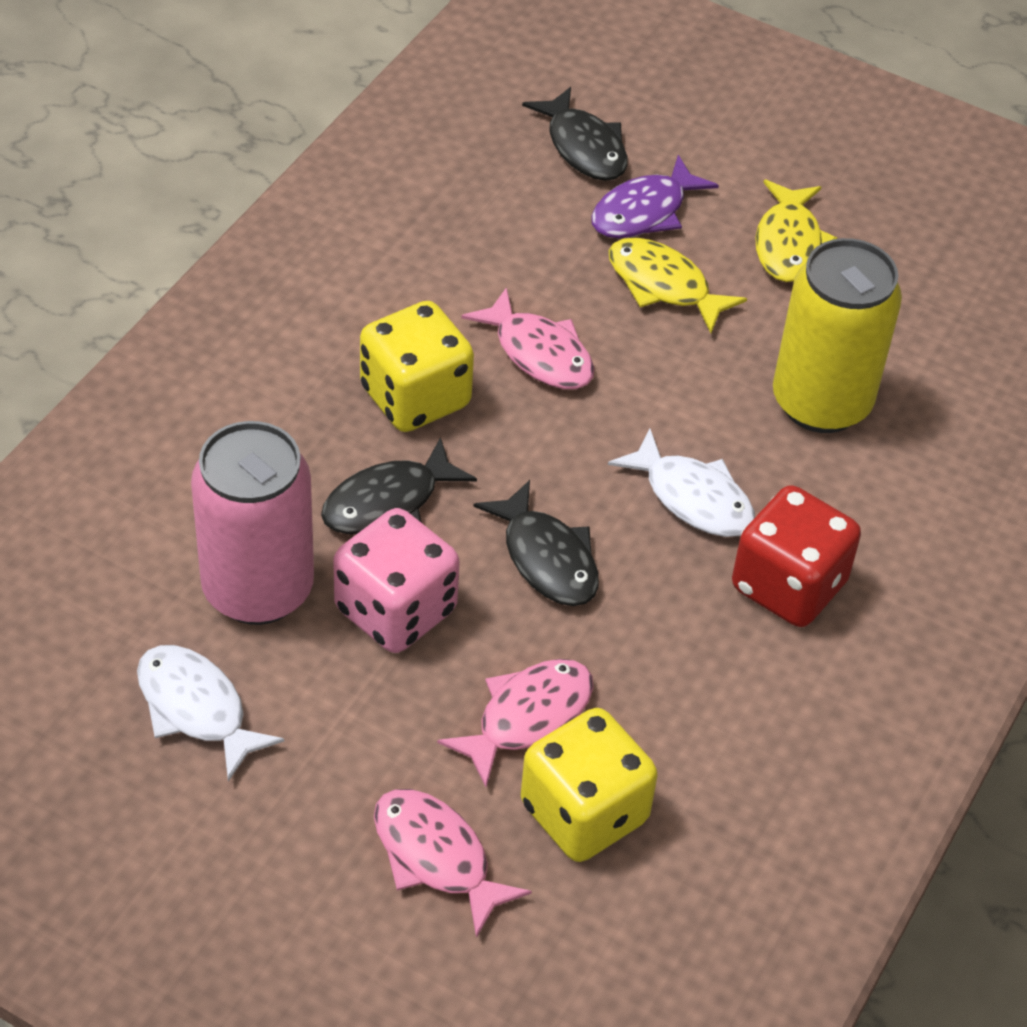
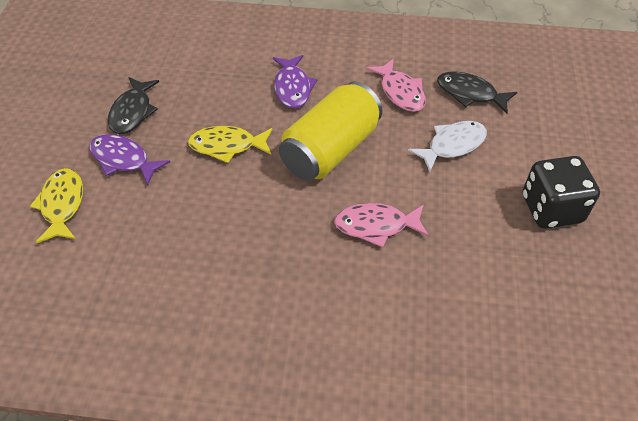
black dice: none = 0 -> [523,156,600,229] = 1
black fish: [321,437,477,535] [473,480,599,606] [522,87,628,181] = 3 -> [108,77,159,134] [437,71,517,113] = 2
pink can: [191,421,314,625] = 1 -> none = 0
pink dice: [333,508,460,653] = 1 -> none = 0
pink fish: [374,789,532,938] [437,659,593,787] [461,287,594,389] = 3 -> [334,203,429,247] [366,58,426,112] = 2
purple fish: [591,155,719,238] = 1 -> [89,134,170,185] [273,55,317,108] = 2
red dice: [732,485,861,627] = 1 -> none = 0
white fish: [137,645,284,781] [608,429,755,537] = 2 -> [408,121,487,172] = 1
yellow dice: [360,301,474,432] [521,708,658,862] = 2 -> none = 0

